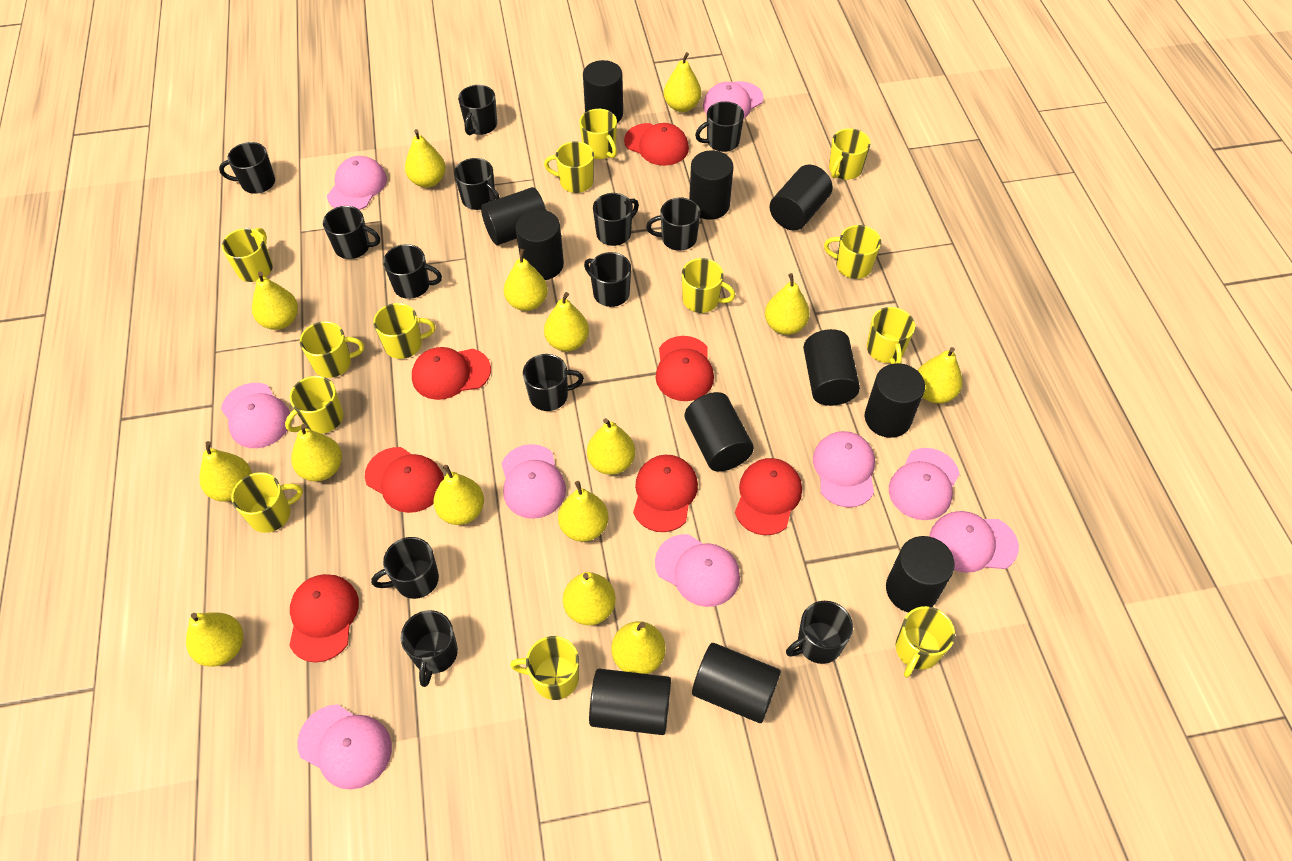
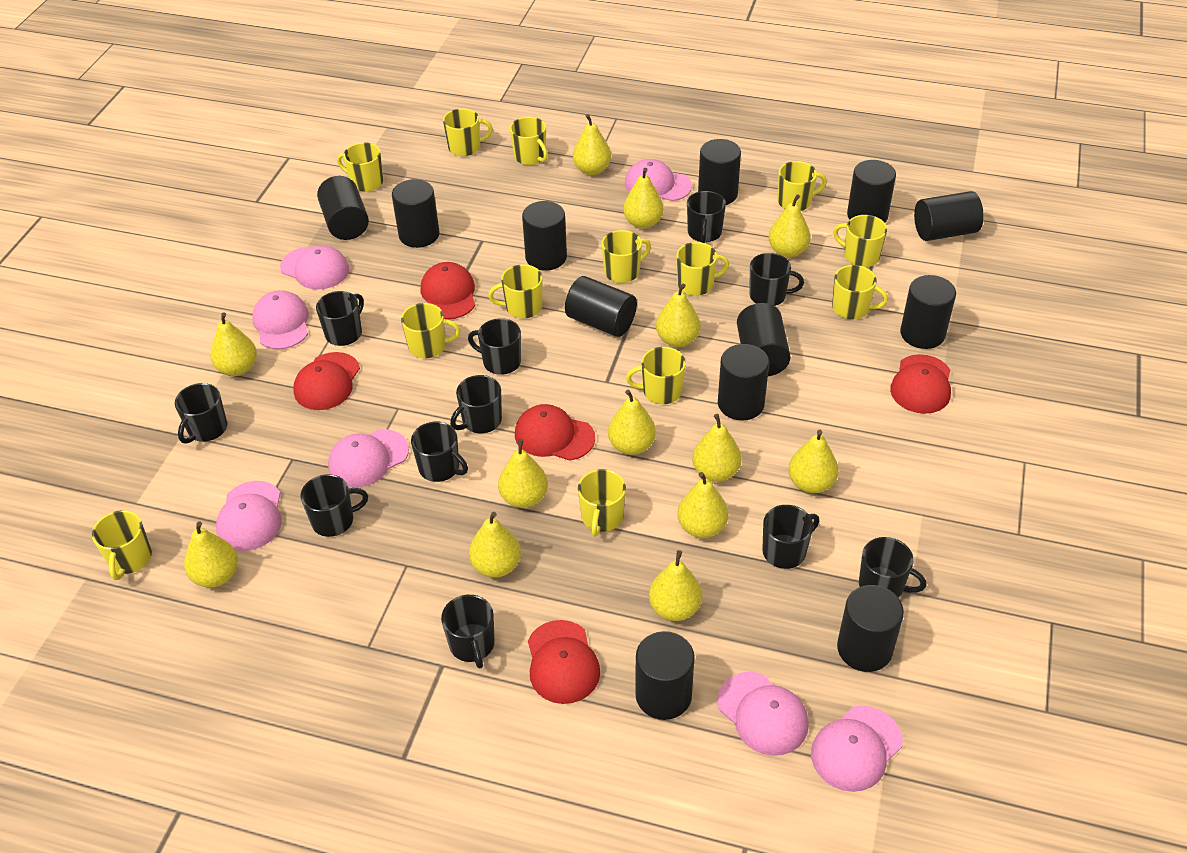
black cylinder: [481,187,547,245] [516,210,564,280] [583,60,623,123] [589,669,671,735] [685,392,754,472] [689,150,733,220] [692,643,781,723] [770,165,833,231] [803,329,860,406] [865,363,925,438] [886,536,955,612] = 11 -> [317,176,369,240] [392,179,439,248] [522,201,567,271] [565,276,637,337] [635,631,695,720] [698,139,741,205] [718,344,769,421] [737,303,791,376] [837,585,904,672] [847,160,896,222] [900,275,956,349] [914,191,984,241] = 12
black mug: [219,142,275,194] [323,206,380,259] [371,537,439,599] [383,244,442,299] [401,610,458,687] [454,158,500,210] [458,85,497,135] [523,354,584,411] [584,252,631,307] [593,193,639,246] [646,198,700,251] [695,101,744,152] [786,601,853,664] = 13 -> [175,383,227,444] [300,474,368,537] [316,291,364,346] [411,422,468,482] [441,595,495,669] [450,375,502,433] [468,318,521,375] [687,191,726,243] [749,253,804,306] [762,505,819,569] [859,537,927,598] = 11
pink cap: [221,383,290,448] [298,704,392,790] [327,156,387,210] [501,444,566,519] [655,534,740,607] [703,81,764,118] [813,431,875,508] [889,448,960,520] [929,511,1019,573] = 9 -> [216,481,282,551] [252,290,309,350] [280,245,349,290] [328,429,409,487] [625,159,692,201] [717,672,809,756] [811,705,902,792] = 7
red cap: [289,574,359,663] [365,447,444,513] [412,347,491,400] [624,123,689,166] [633,455,698,532] [656,336,714,401] [735,458,802,535] = 7 -> [293,352,360,410] [421,262,475,319] [515,404,595,461] [528,620,600,704] [890,354,951,414] = 5
yellow pear: [186,612,243,667] [199,441,252,502] [252,271,298,330] [291,424,342,481] [405,129,446,188] [433,465,484,525] [504,249,548,311] [544,292,589,351] [558,481,609,542] [563,572,616,625] [587,418,635,475] [611,621,666,674] [664,52,701,112] [765,273,810,335] [918,347,963,403] = 15 -> [184,521,238,588] [210,312,257,376] [469,512,521,578] [498,439,548,508] [573,114,611,175] [608,390,656,455] [623,168,664,229] [649,550,702,621] [656,283,700,347] [677,472,728,538] [692,414,742,482] [768,194,811,257] [788,430,839,493] = 13

